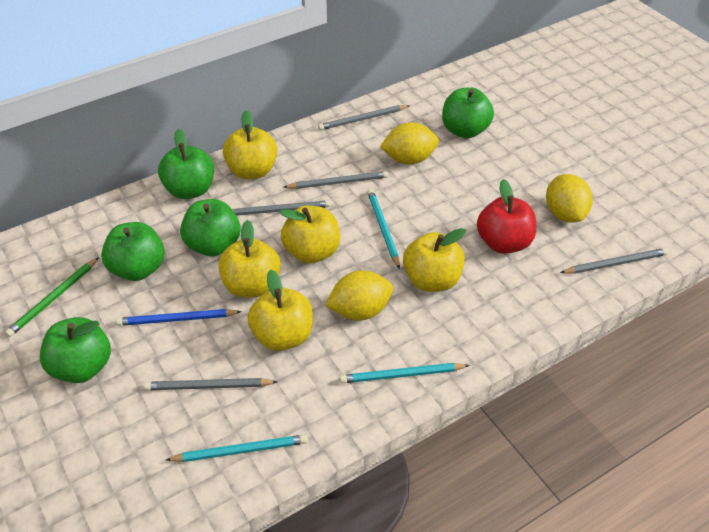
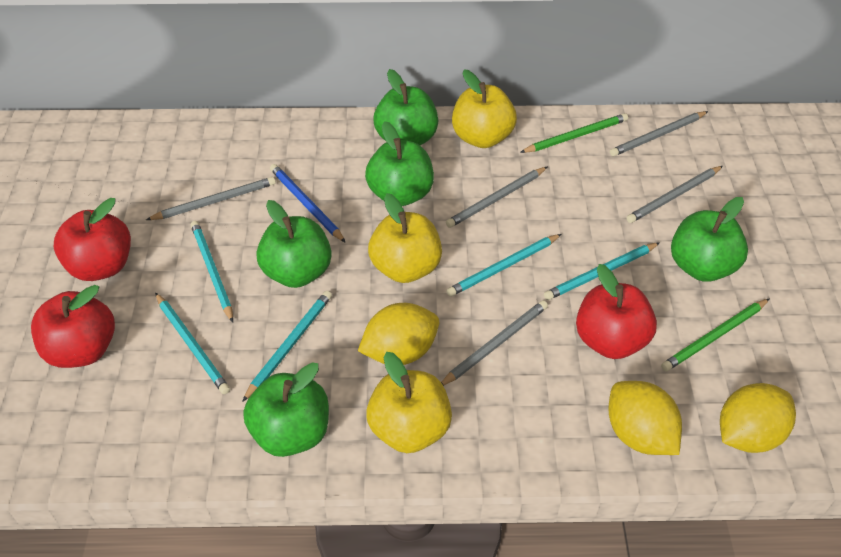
green pencil: [5,257,99,337] = 1 -> [520,113,628,153] [661,298,770,371] = 2
red apple: [477,179,536,254] = 1 -> [31,285,115,368] [54,198,131,281] [576,264,657,359] = 3
turquoise pencil: [166,435,307,462] [340,363,470,383] [367,189,400,269] = 3 -> [155,293,230,394] [191,221,233,323] [242,291,332,402] [446,234,561,297] [544,242,660,300] = 5
yellow apple: [218,220,281,298] [223,110,277,179] [248,270,313,351] [280,206,340,263] [403,228,466,292] = 5 -> [366,352,452,453] [368,193,442,283] [452,69,517,148] = 3

